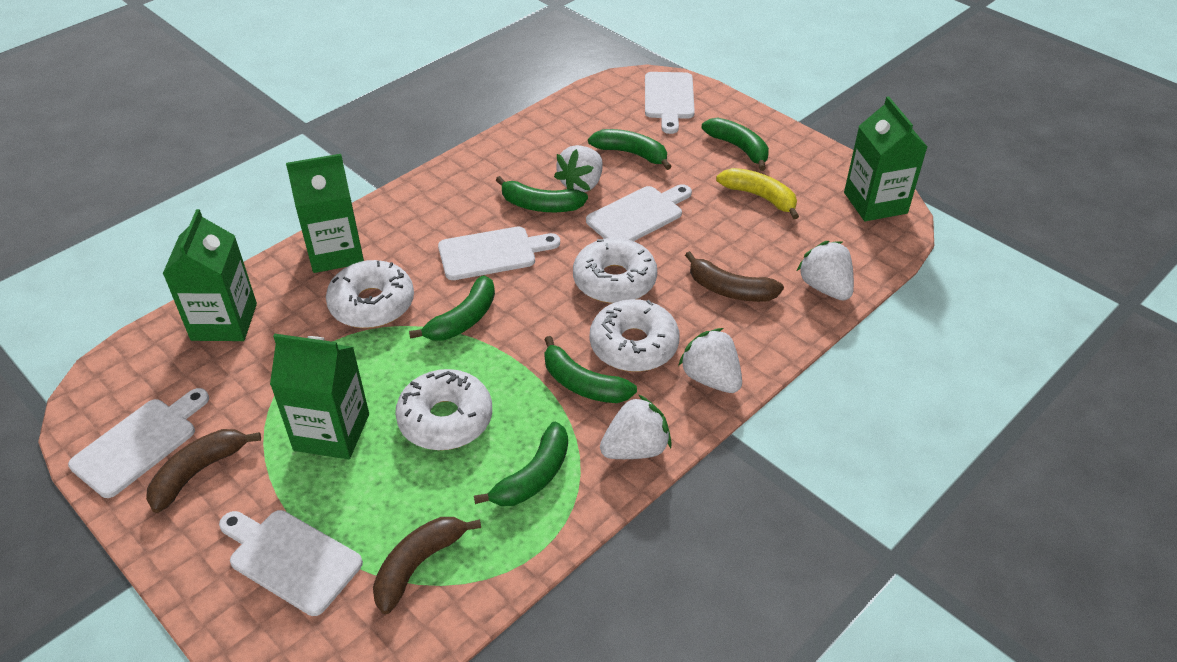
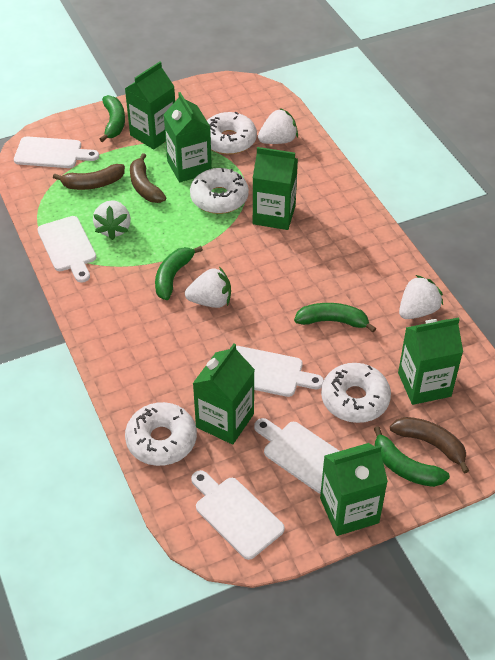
green banana: [409,275,495,341] [474,422,568,506] [496,176,588,212] [544,336,637,403] [588,129,672,170] [701,118,769,171] = 6 -> [100,95,125,142] [155,246,203,300] [294,303,376,332] [374,426,450,487] = 4
green carton: [163,209,257,341] [270,334,369,459] [286,154,364,273] [844,96,927,221] = 4 -> [125,62,175,149] [163,92,212,182] [193,344,255,445] [253,147,298,230] [320,443,388,536] [398,317,463,405] = 6
yellow banana: [716,168,799,219] = 1 -> none = 0

